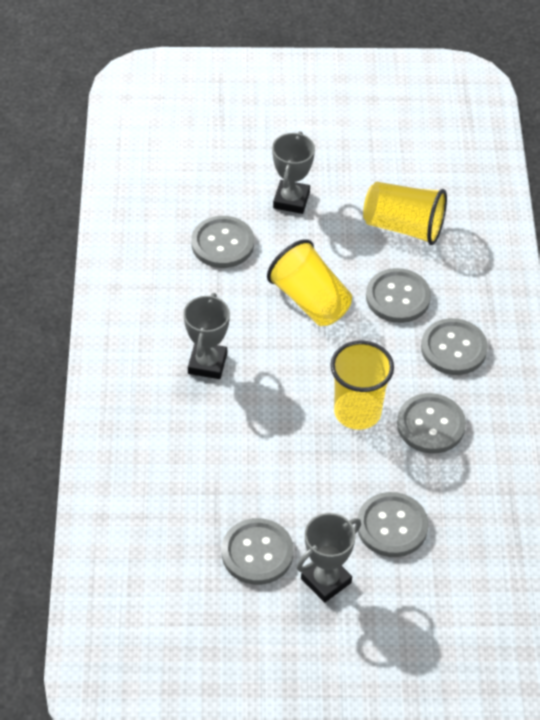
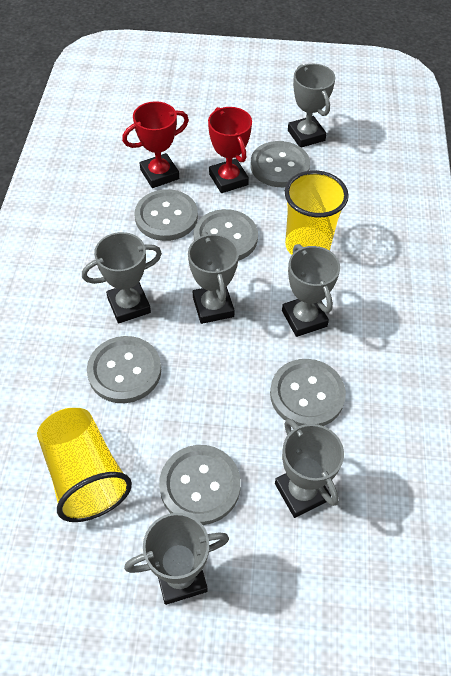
grey trophy: [183,293,230,379] [272,131,315,214] [297,513,361,603] = 3 -> [82,232,162,323] [124,513,229,605] [188,232,239,324] [275,418,344,518] [282,244,340,337] [288,64,335,148] = 6
red trophy: none = 0 -> [122,101,189,188] [208,107,252,193] = 2
yellow cup: [267,239,352,326] [330,340,394,430] [363,182,447,245] = 3 -> [37,408,132,522] [285,170,349,255] = 2

